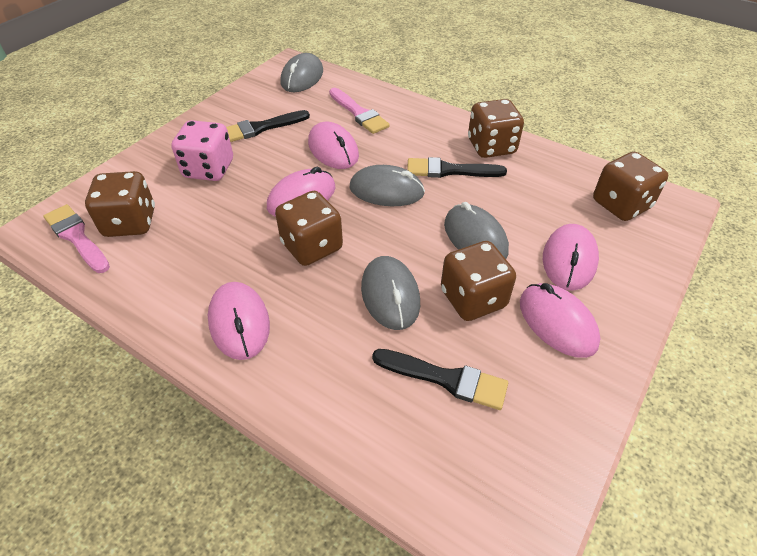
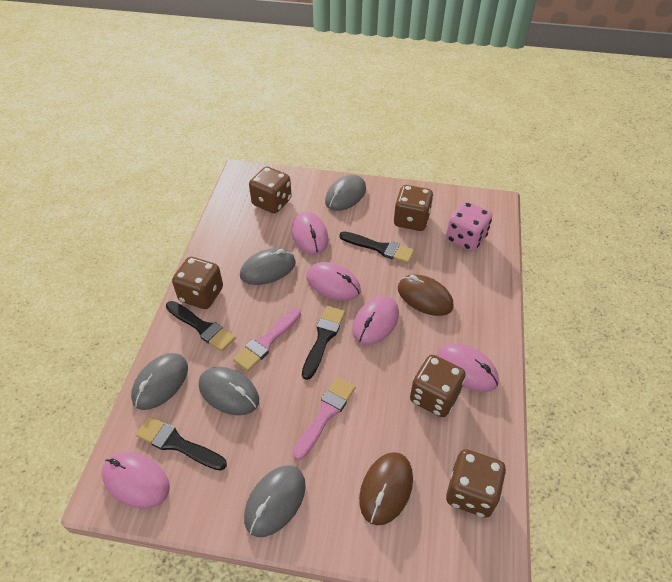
black brush: [226,110,310,142] [372,349,508,410] [407,157,507,178] = 3 -> [135,416,227,471] [166,301,236,352] [302,306,345,380] [339,231,414,264] = 4
brown mouse: none = 0 -> [359,452,413,525] [398,275,454,316] = 2
grey mouse: [281,53,323,92] [350,165,425,206] [361,256,420,330] [444,202,509,259] = 4 -> [131,353,188,410] [199,367,259,415] [240,248,296,285] [244,465,306,537] [325,175,366,211] = 5

